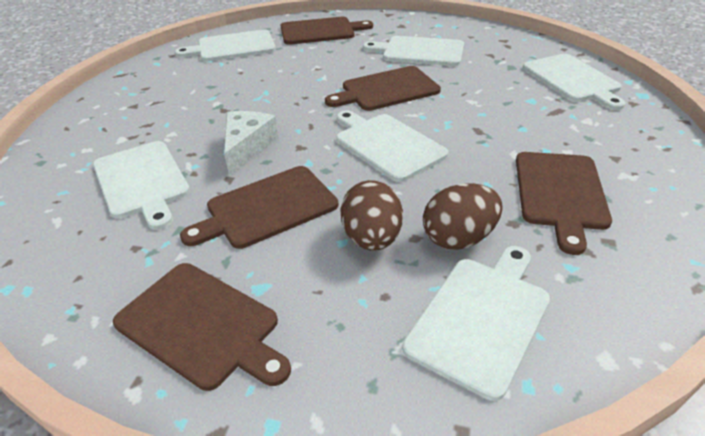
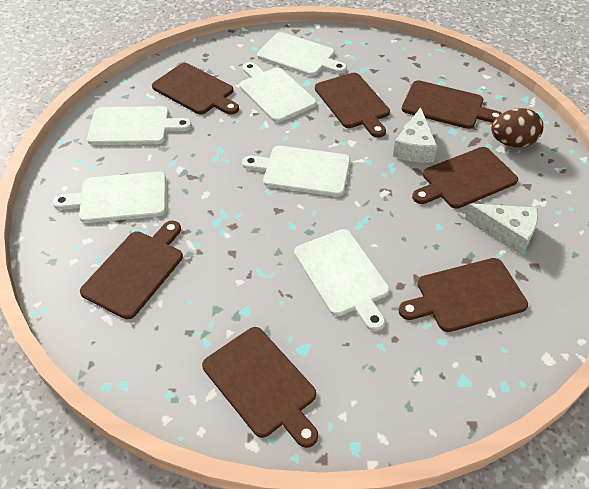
brown cutting board: [113,263,291,391] [180,166,338,249] [281,17,373,45] [325,66,441,111] [516,152,612,255] = 5 -> [80,221,183,319] [152,63,239,115] [202,327,318,448] [315,73,390,138] [398,258,528,332] [402,80,502,129] [412,147,518,209] = 7
brown egg: [340,180,403,251] [423,183,503,250] = 2 -> [491,108,543,147] = 1
white cheese: [224,111,278,177] = 1 -> [393,107,437,163] [465,203,538,255] = 2

